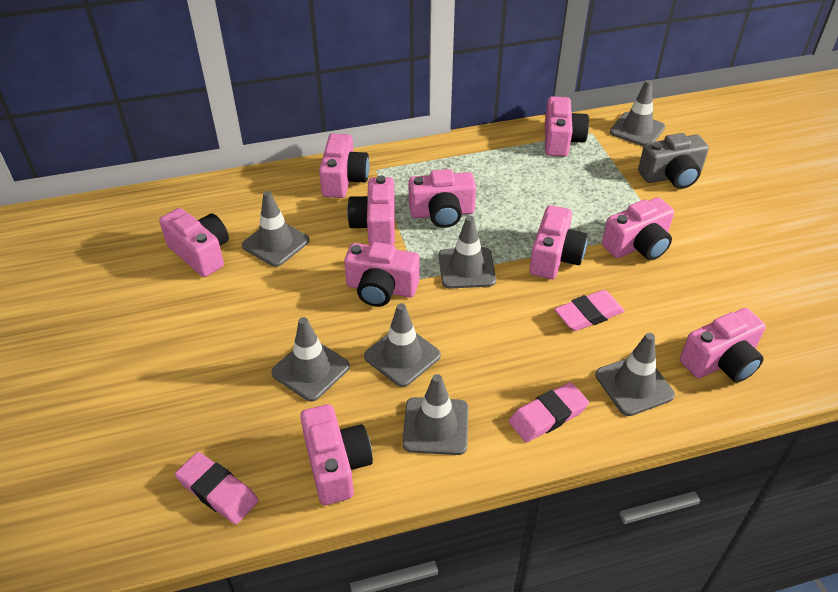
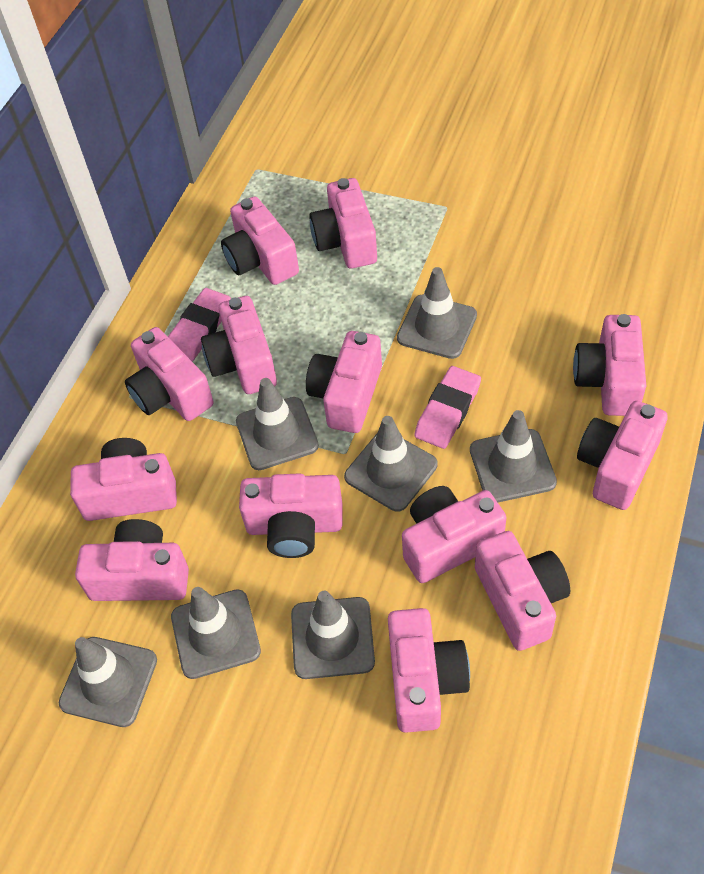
grey camera: [638,133,709,189] = 1 -> none = 0
pink camera: [159,208,229,277] [300,404,373,505] [319,134,369,198] [344,242,419,307] [347,175,395,245] [409,169,476,228] [529,205,588,279] [545,96,589,157] [602,197,674,260] [680,308,766,383] = 10 -> [70,438,177,521] [75,519,189,601] [125,327,214,421] [201,296,277,394] [221,196,299,285] [239,473,343,558] [306,331,382,433] [309,178,377,269] [388,608,470,733] [402,486,507,583] [475,531,570,651] [573,314,646,416] [577,401,668,510] = 13
pink eraser: [175,452,259,524] [509,382,589,443] [554,290,625,331] = 3 -> [168,288,231,362] [414,366,481,449] = 2

